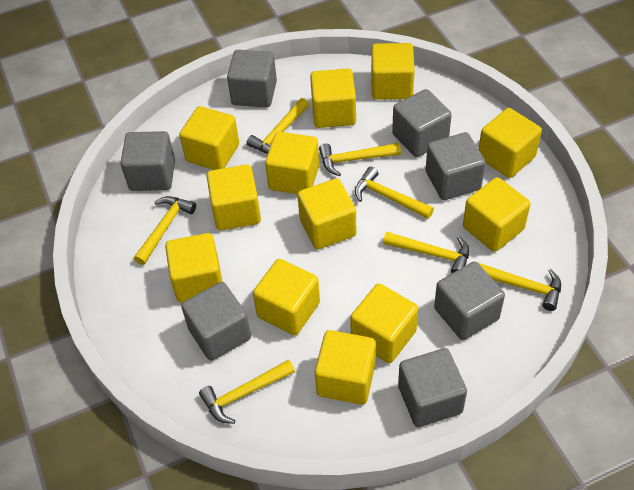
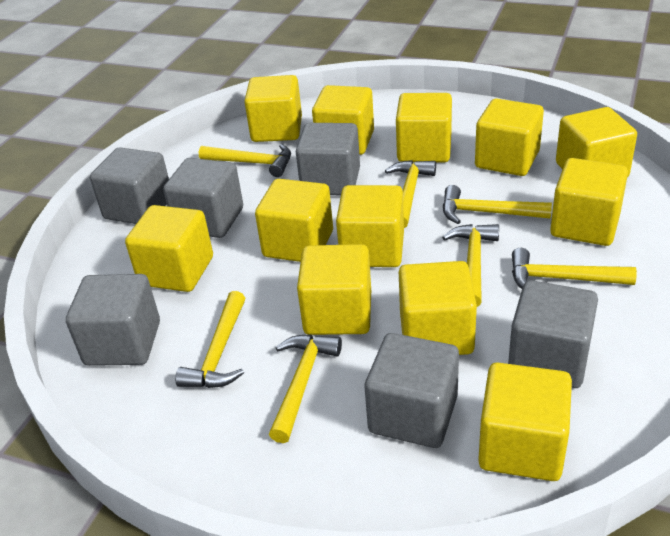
grey cube: [120,131,175,191] [181,282,251,361] [227,50,277,107] [392,89,452,157] [398,348,467,427] [426,132,485,200] [434,262,505,340] = 7 -> [66,274,160,366] [90,147,169,224] [163,158,243,238] [296,123,360,195] [365,333,459,448] [508,280,598,388] = 6

